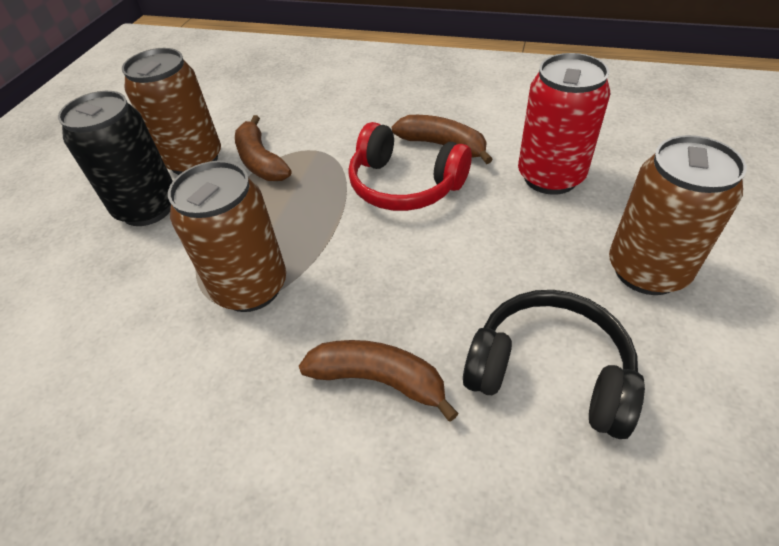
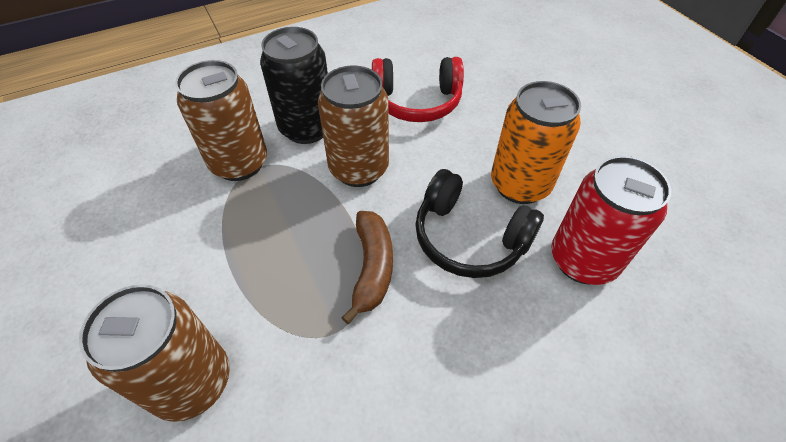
brown banana: [235,115,292,181] [299,340,459,422] [392,115,493,164] = 3 -> [342,211,393,324] = 1
orange can: none = 0 -> [491,81,581,204] = 1

